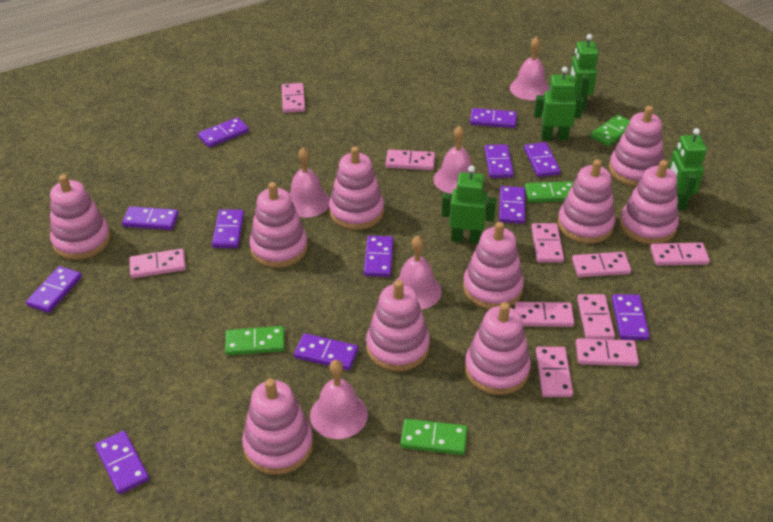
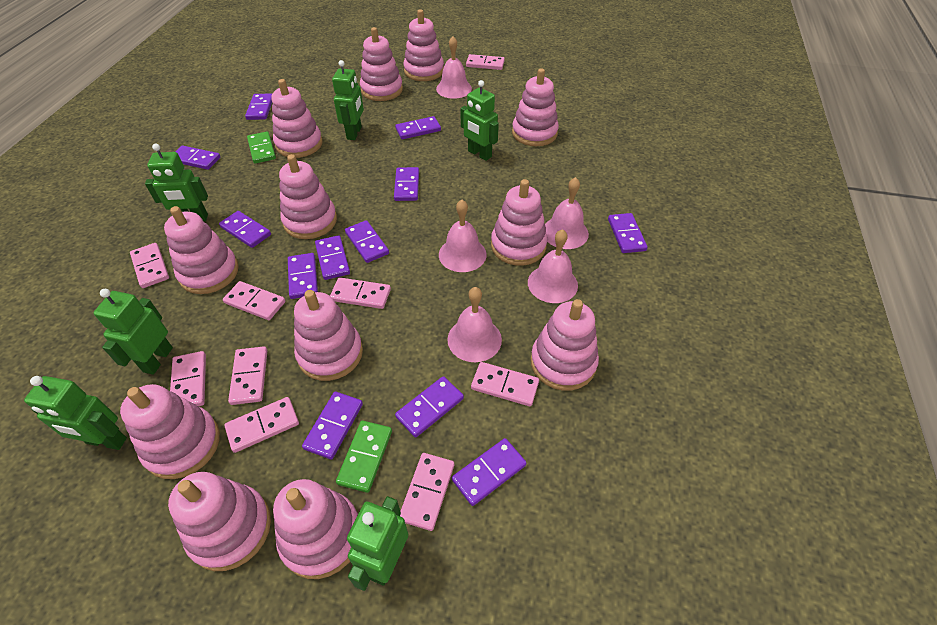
green domino: [225,326,285,355] [400,419,467,455] [525,181,574,202] [590,115,630,146] = 4 -> [247,132,276,164] [336,421,392,493] = 2
green robot: [442,165,496,244] [534,66,584,141] [570,34,598,111] [669,128,707,210] = 4 -> [24,376,127,450] [93,289,173,375] [145,143,208,221] [332,60,364,140] [347,496,408,591] [461,80,499,161] = 6
pink domino: [129,249,186,278] [282,83,305,113] [386,150,435,170] [514,302,575,327] [531,223,564,263] [536,347,573,397] [572,252,631,277] [576,338,639,366] [577,294,615,340] [650,243,710,265] = 10 -> [130,243,169,288] [170,351,206,406] [223,281,285,320] [224,397,299,453] [228,346,267,405] [330,277,391,309] [400,453,454,531] [466,54,505,70] [471,362,539,406] = 9
pink stacking toy: [50,174,111,260] [242,379,313,475] [249,182,308,268] [329,146,384,230] [366,280,430,371] [463,222,524,309] [465,302,531,395] [557,159,615,244] [609,106,663,186] [620,160,679,244] = 10 -> [120,384,220,479] [164,206,239,294] [168,472,271,571] [271,79,323,158] [273,479,358,579] [279,154,337,239] [294,290,363,381] [360,27,403,101] [403,9,444,81] [491,179,547,266] [512,68,559,146] [531,299,599,391] = 12

